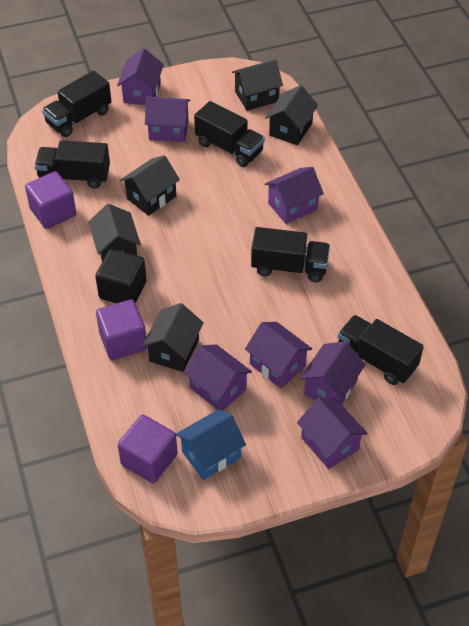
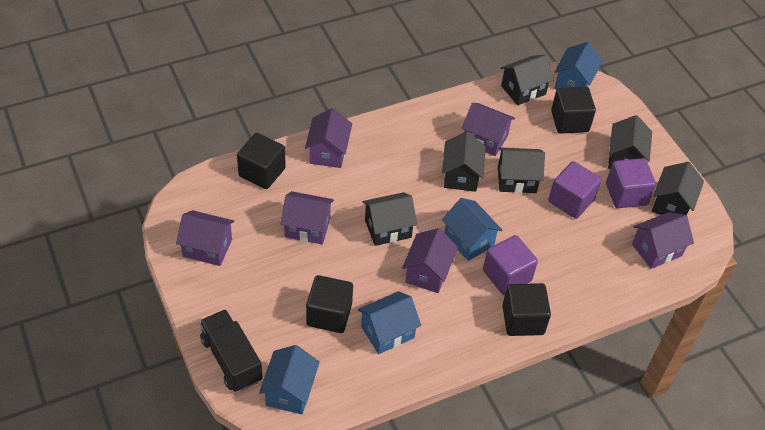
black cube: [95,249,147,303] = 1 -> [237,133,286,189] [306,275,353,333] [502,283,551,336] [551,87,596,134] = 4
black house: [88,204,141,262] [120,155,180,216] [142,303,204,372] [232,59,283,111] [265,85,318,145] = 5 -> [362,192,417,246] [442,131,486,192] [498,147,545,193] [501,55,554,105] [608,115,652,169] [652,162,704,215] = 6
black truck: [34,140,110,189] [42,71,112,137] [194,101,265,167] [251,227,330,282] [338,315,424,385] = 5 -> [199,309,262,392] = 1
blue house: [176,409,246,480] = 1 -> [259,345,320,414] [358,291,421,354] [442,198,503,261] [554,42,603,89] = 4
purple house: [117,48,164,105] [145,97,190,142] [184,344,252,411] [245,322,312,388] [265,167,324,224] [297,398,368,469] [300,341,366,404] = 7 -> [176,210,234,266] [281,191,334,244] [305,108,352,168] [402,228,458,293] [462,103,515,156] [632,212,694,269] = 6

